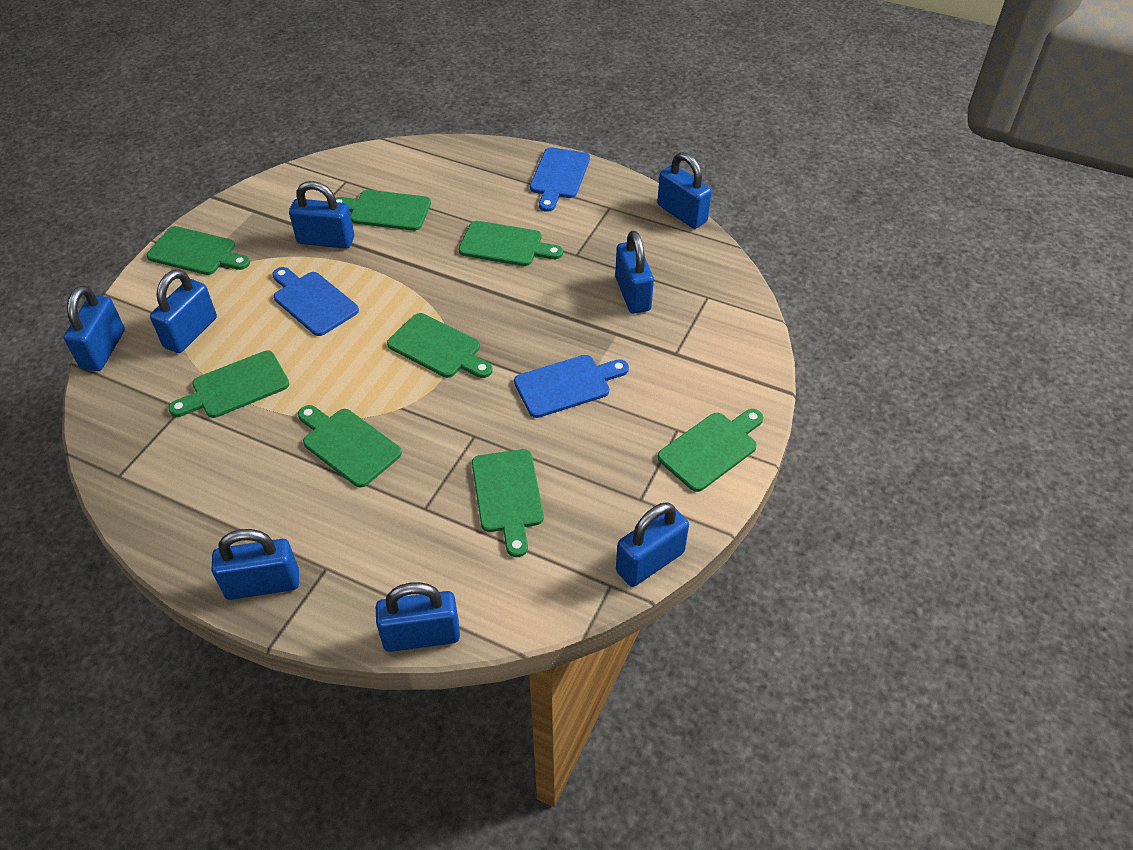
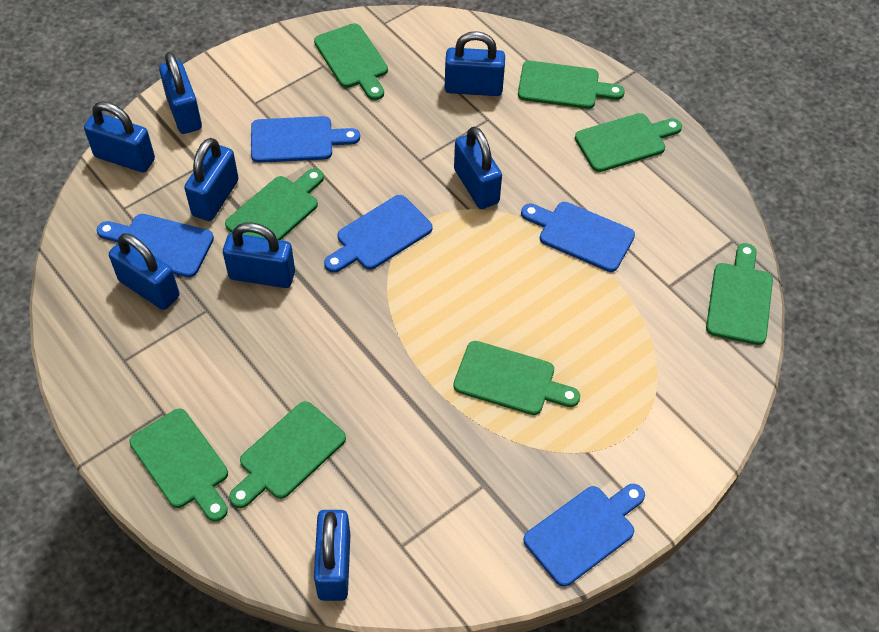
blue cutting board: [273,267,359,336] [514,355,629,418] [530,147,590,212] = 3 -> [97,214,214,278] [251,116,360,163] [324,195,432,273] [521,202,635,272] [523,484,645,587] = 5

